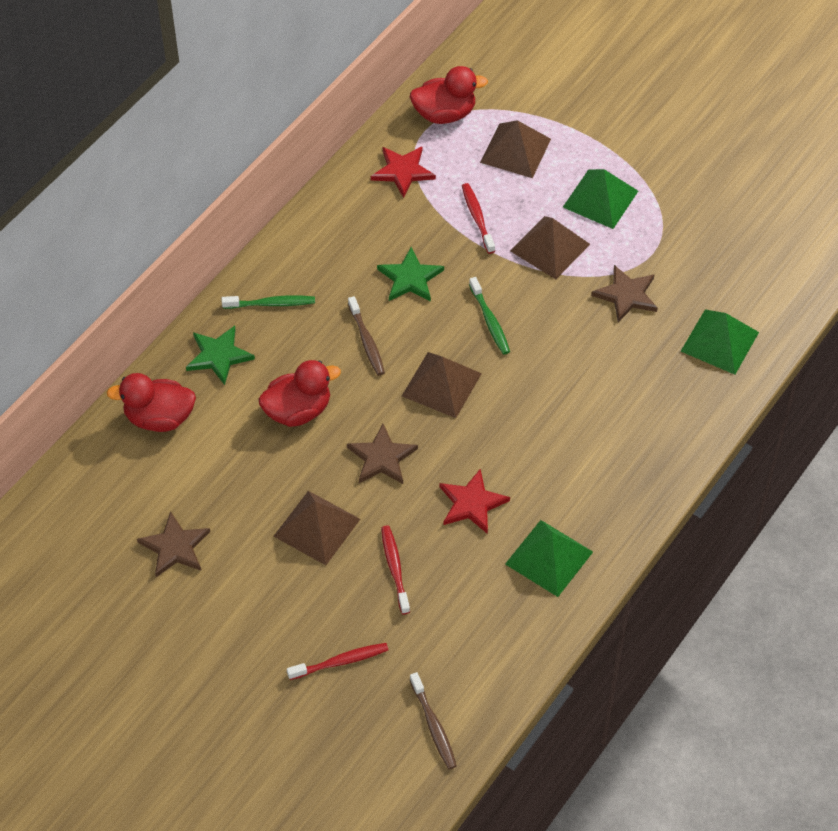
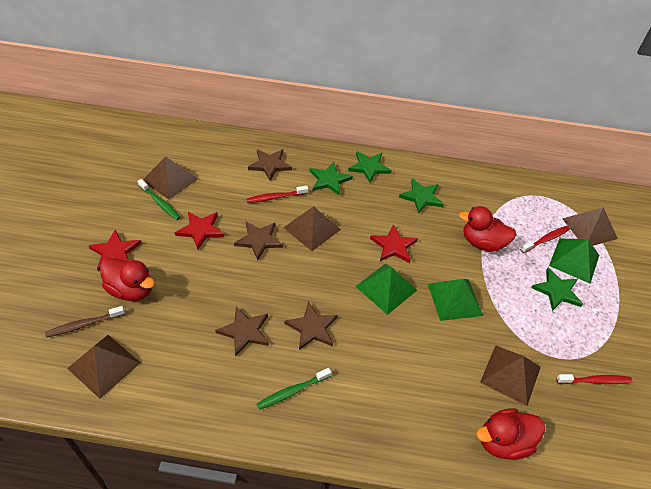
brown pyramid: [273,491,360,565] [402,352,482,418] [480,120,551,178] [510,216,590,279] = 4 -> [67,335,140,399] [143,156,198,200] [283,206,341,251] [480,345,541,406] [563,207,618,246] = 5
brown star: [137,511,210,577] [347,424,418,484] [591,265,658,322] = 3 -> [215,306,269,356] [234,222,283,261] [248,149,292,181] [284,302,338,350] = 4
brown toothbrush: [348,296,385,376] [410,672,457,769] = 2 -> [45,306,125,338] = 1
green star: [186,326,255,385] [377,247,444,302] = 2 -> [309,162,353,196] [348,151,392,183] [399,179,444,214] [531,268,583,311] = 4
red star: [371,147,436,198] [440,469,510,534] = 2 -> [89,230,141,271] [175,212,224,249] [370,224,418,263] = 3

